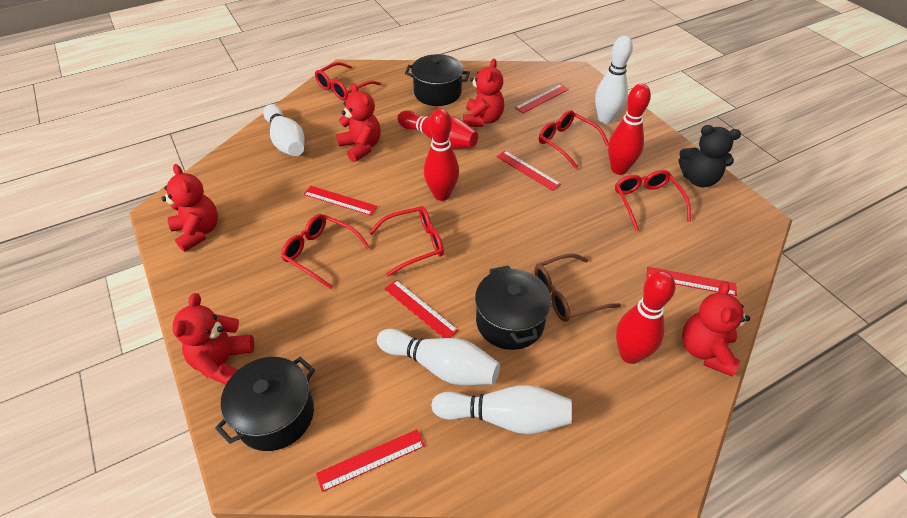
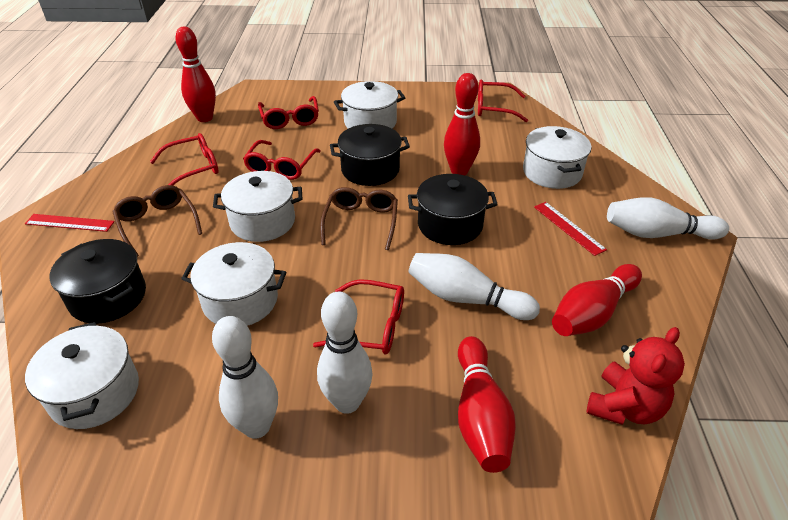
black teddy bear: [678,125,741,187] = 1 -> none = 0
brown glasses: [535,253,621,322] = 1 -> [112,185,202,257] [320,187,398,250] = 2
red ruler: [303,186,378,216] [316,429,425,492] [384,280,459,338] [496,151,561,191] [515,84,569,113] [646,266,737,296] = 6 -> [25,214,115,232] [534,202,607,256] = 2
red teddy bear: [161,164,218,252] [173,293,254,385] [336,83,381,162] [463,59,504,127] [682,281,750,377] = 5 -> [587,327,685,425] = 1
white pot: none = 0 -> [25,322,139,429] [181,242,286,326] [213,171,302,242] [334,81,405,129] [523,126,591,189] = 5

